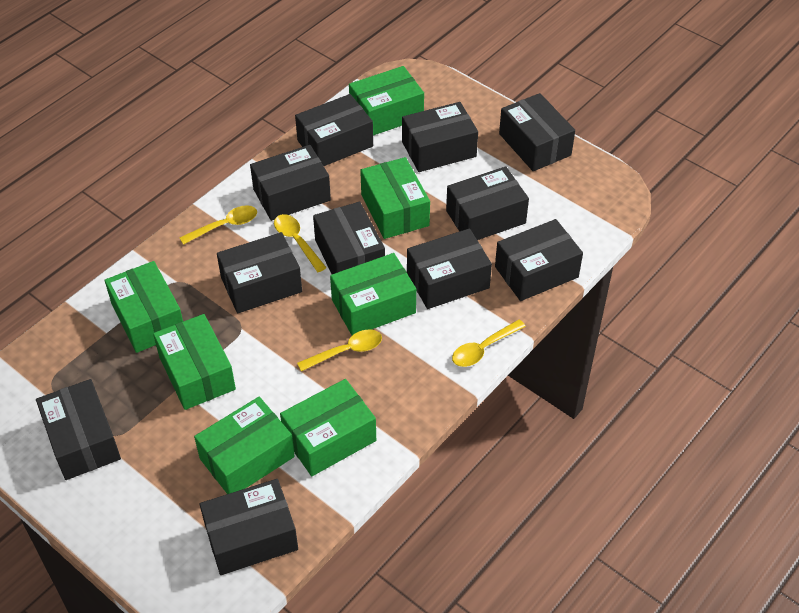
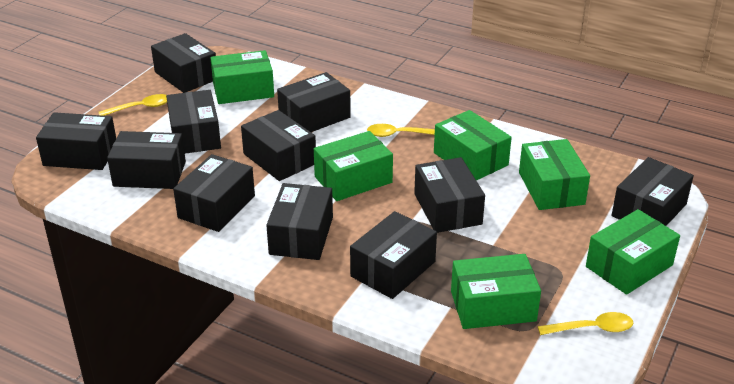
green box: [105,261,183,353] [153,314,236,410] [194,397,295,494] [280,379,376,476] [330,253,416,335] [349,66,424,136] [360,157,430,239] = 7 -> [210,50,274,104] [314,131,393,201] [434,110,512,180] [451,254,541,329] [519,139,590,210] [586,209,680,295] = 6
yellow spoon: [180,205,257,245] [274,214,327,272] [297,329,382,371] [452,320,526,367] = 4 -> [99,94,167,116] [367,124,435,137] [538,312,633,335] = 3

